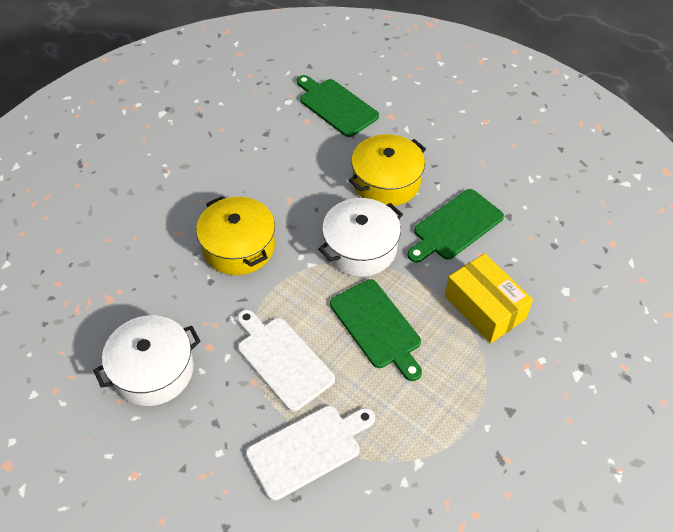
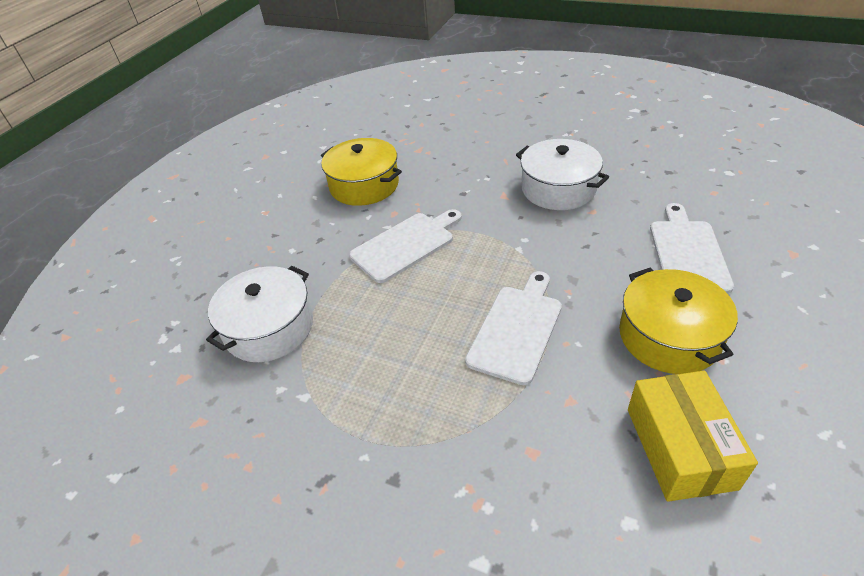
green cutting board: [297,75,379,137] [330,279,422,381] [407,189,504,263] = 3 -> none = 0
white cutting board: [237,310,335,411] [246,406,375,501] = 2 -> [349,209,462,283] [465,271,562,385] [650,203,734,294] = 3

